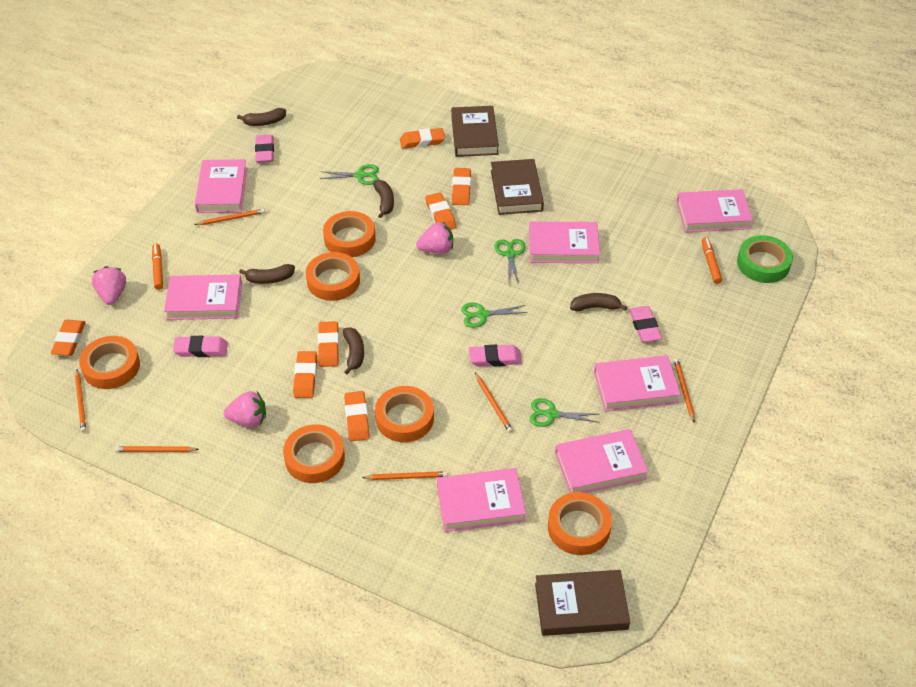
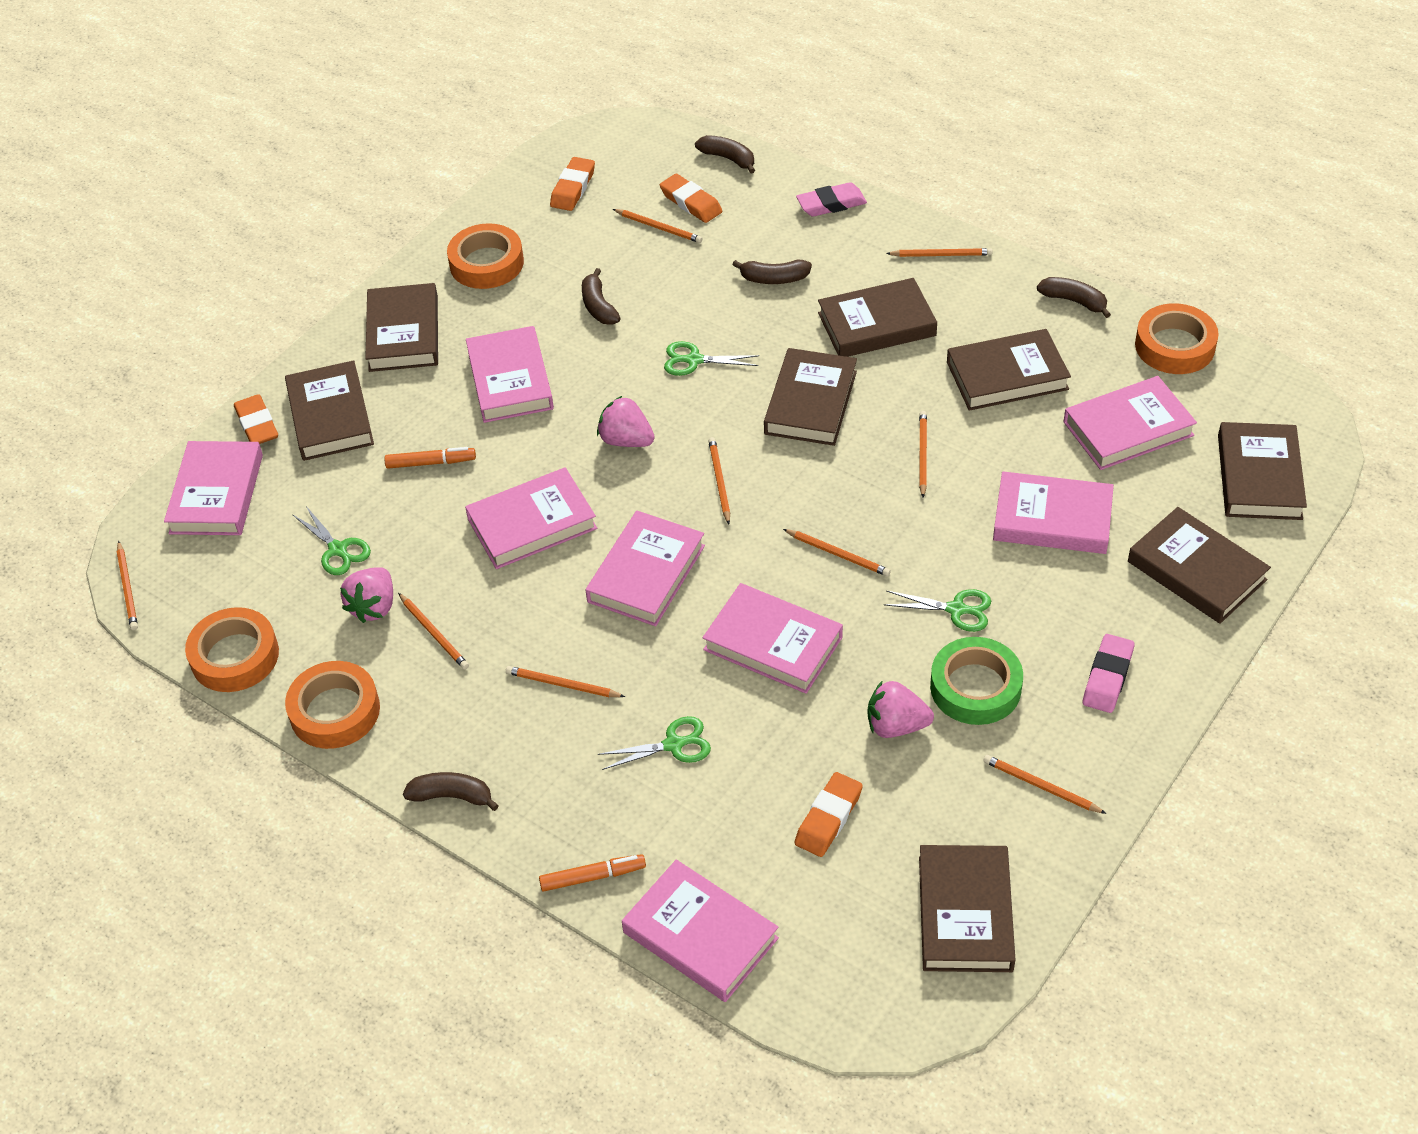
brown book: [451,106,499,157] [491,159,544,215] [535,570,630,636] = 3 -> [285,360,374,461] [365,283,438,372] [764,348,857,446] [818,278,937,357] [919,845,1016,972] [947,329,1071,411] [1128,507,1271,624] [1218,422,1307,520] = 8
orange eraser: [51,320,86,356] [293,351,317,398] [318,321,339,367] [344,391,370,441] [400,128,445,149] [425,192,456,230] [452,168,471,205] = 7 -> [234,394,278,444] [550,157,595,211] [660,174,722,223] [795,772,863,857] = 4
orange pencil: [75,370,86,432] [115,446,199,452] [194,209,265,225] [362,471,448,480] [475,373,513,433] [674,358,695,423] = 6 -> [117,541,138,630] [398,593,469,670] [506,666,625,697] [613,209,703,243] [708,437,730,524] [783,529,891,576] [886,248,993,257] [919,411,927,497] [983,755,1106,814] = 9
orange tape: [79,336,140,389] [283,424,345,483] [306,252,360,301] [323,211,376,257] [375,386,434,442] [548,492,612,555] = 6 -> [185,607,279,692] [285,661,380,749] [447,223,524,289] [1135,303,1219,374] = 4
pink book: [164,274,242,320] [195,159,248,213] [437,468,526,532] [529,222,600,263] [555,429,649,493] [594,355,681,411] [676,189,753,233] = 7 -> [164,441,263,535] [465,467,597,569] [466,326,554,423] [586,511,705,626] [622,859,779,1002] [703,583,843,694] [993,471,1114,554] [1064,376,1197,470] = 8
pink eraser: [173,336,228,357] [255,134,274,163] [469,345,522,367] [629,306,662,342] = 4 -> [796,182,867,217] [1083,634,1134,713] = 2

